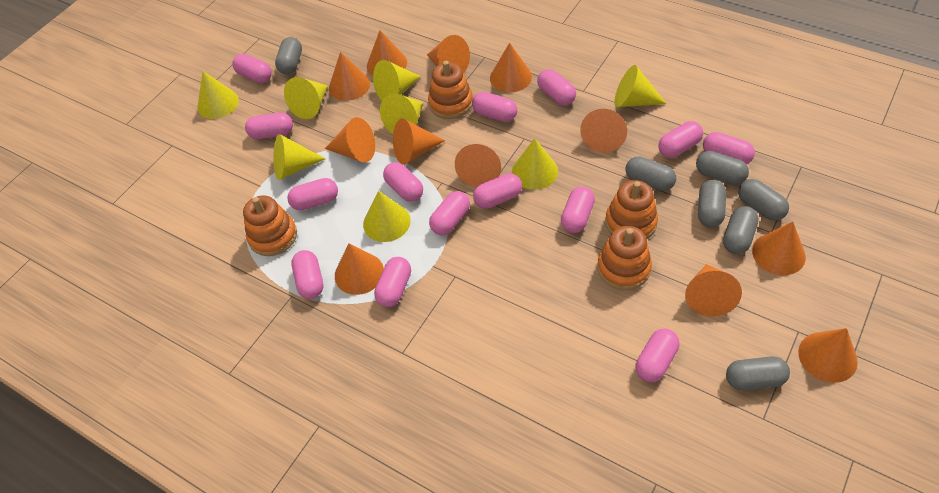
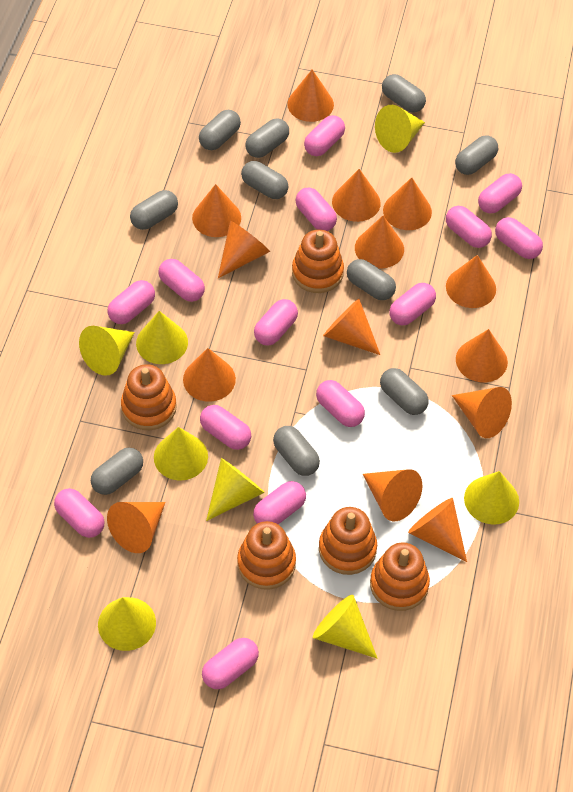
grey capsule: [275,37,302,74] [625,156,676,191] [696,151,749,185] [698,180,726,227] [723,206,759,254] [726,357,790,390] [738,179,789,221] = 7 -> [91,447,143,495] [130,190,178,230] [199,110,241,150] [241,161,289,199] [245,118,289,158] [273,426,320,476] [347,259,396,300] [380,368,428,415] [382,74,426,113] [455,135,498,175] = 10
orange cone: [325,117,375,162] [329,52,370,101] [335,243,384,295] [367,31,407,76] [393,118,445,165] [427,35,470,74] [455,144,501,187] [490,43,532,92] [580,109,627,153] [685,264,742,317] [752,222,806,275] [798,328,858,383] = 12 -> [107,502,166,553] [183,348,236,402] [192,184,241,237] [218,221,270,278] [287,69,334,122] [323,299,380,355] [332,169,381,222] [355,216,404,269] [363,469,422,521] [383,177,432,230] [408,498,467,562] [446,255,496,308] [452,387,512,438] [456,329,508,382] = 14
orange stacking toy: [243,195,297,256] [428,61,473,119] [597,226,652,290] [605,180,658,239] = 4 -> [121,364,177,430] [237,521,296,590] [292,230,344,293] [319,507,377,575] [370,542,430,611] = 5

